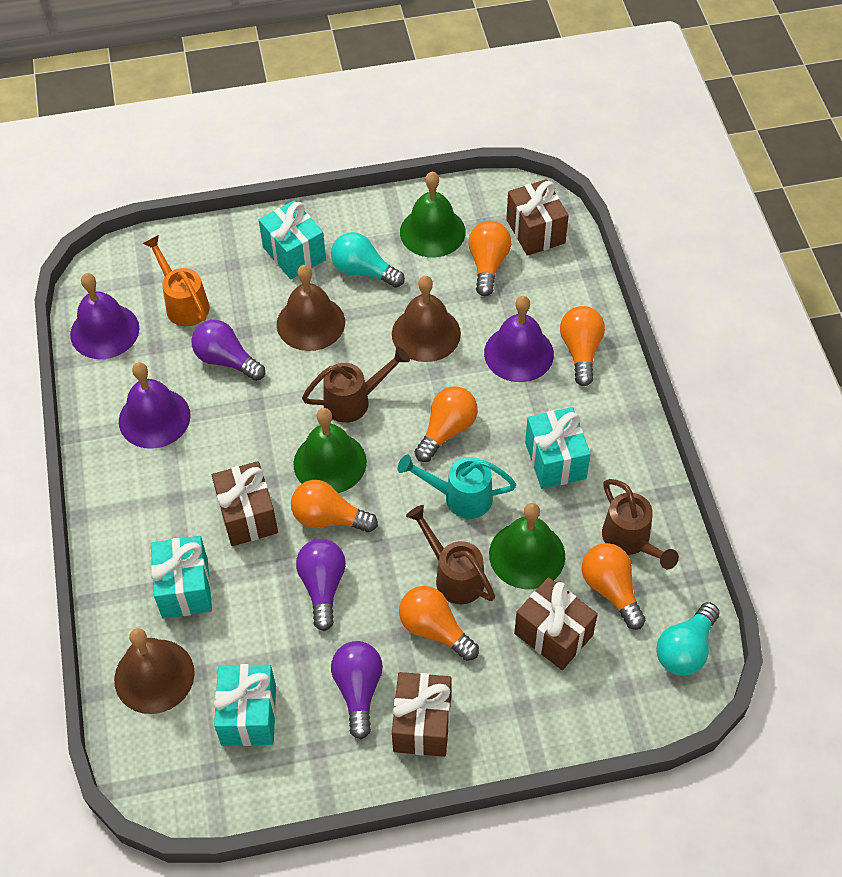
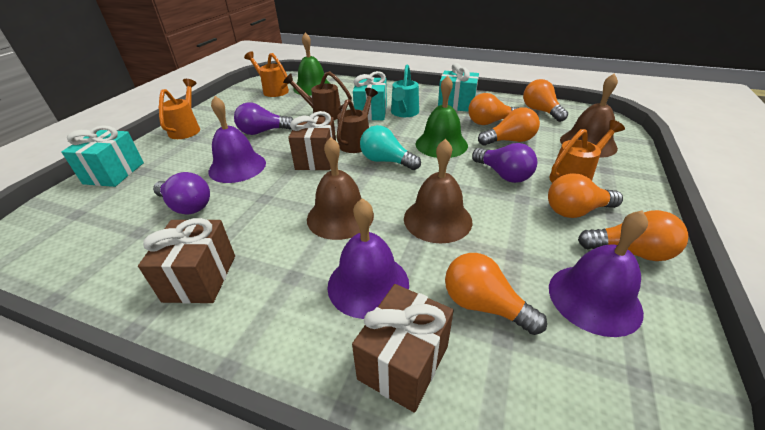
brown gift: [212,461,278,546] [392,672,451,757] [506,179,569,256] [514,577,598,670] = 4 -> [138,218,235,304] [288,111,336,170] [352,284,454,413] = 3
brown watering can: [302,347,410,423] [406,505,495,604] [602,479,679,569] = 3 -> [283,71,352,120] [337,88,378,153] = 2
green bell: [293,408,367,493] [400,171,466,257] [489,503,565,589] = 3 -> [293,33,331,96] [415,75,468,158] = 2
orange watering can: [143,235,210,326] = 1 -> [158,79,200,139] [244,51,289,97] [549,120,625,183] = 3
turquoise gift: [151,536,212,619] [214,664,276,746] [259,200,326,279] [525,407,591,489] = 4 -> [61,125,144,187] [353,71,387,120] [438,63,479,112] = 3
turquoise light bulb: [331,232,405,288] [656,602,720,676] = 2 -> [360,125,421,170] = 1

